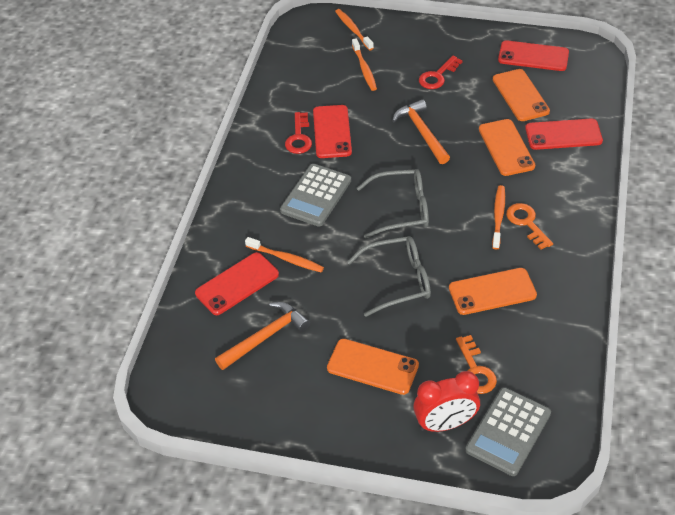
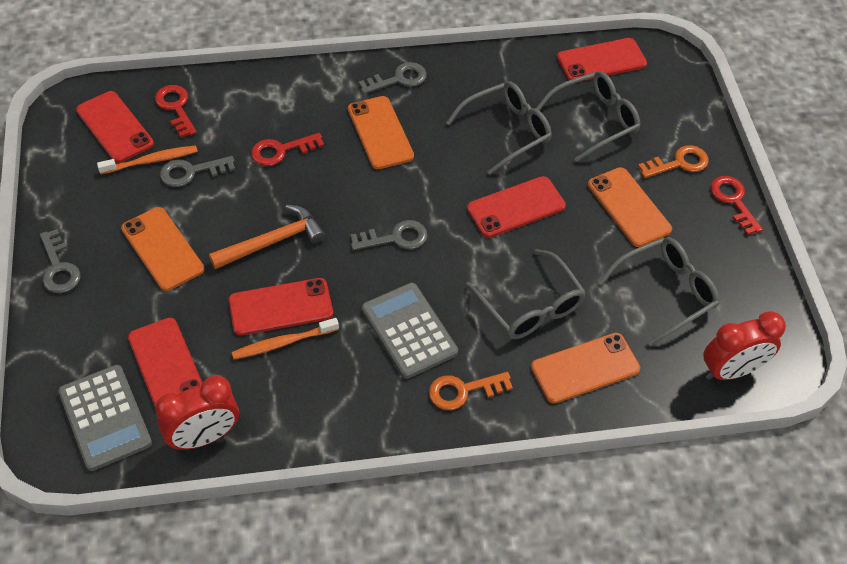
grey glasses: [347,236,431,317] [357,169,429,238] = 2 -> [446,81,552,175] [466,249,586,339] [535,71,640,162] [599,237,720,346] = 4
grey key: none = 0 -> [40,229,81,293] [160,156,235,187] [350,220,428,250] [359,62,427,94] = 4
orange hammer: [215,302,310,370] [392,99,450,164] = 2 -> [209,205,325,269] = 1
orange toothbrush: [245,237,324,272] [335,9,374,51] [352,38,377,91] [492,185,505,250] = 4 -> [97,145,198,174] [232,318,339,360] = 2
red clock: [413,371,480,432] = 1 -> [155,375,239,450] [703,311,786,380] = 2
red key: [285,112,312,154] [419,56,463,89] = 2 -> [155,85,197,138] [251,133,324,166] [710,176,763,235] = 3
red phone: [195,252,279,315] [313,105,352,158] [498,40,569,71] [525,118,603,150] = 4 -> [76,91,154,163] [128,318,202,406] [228,278,333,335] [467,176,566,238] [557,38,647,81] = 5

